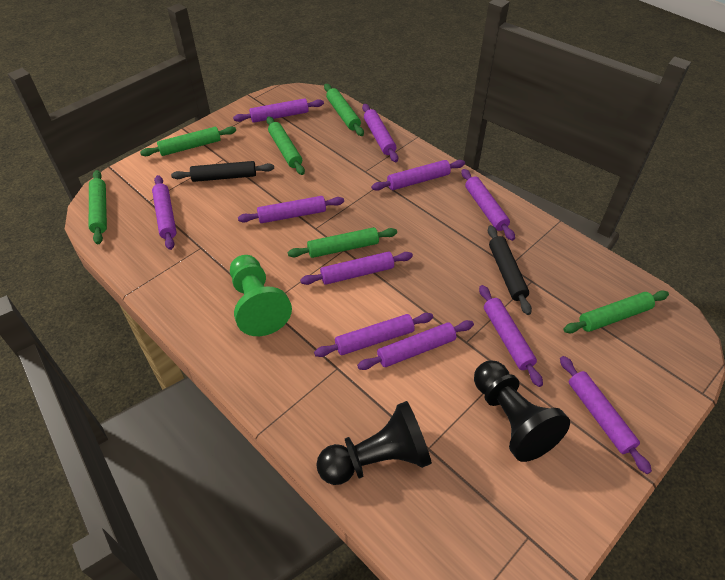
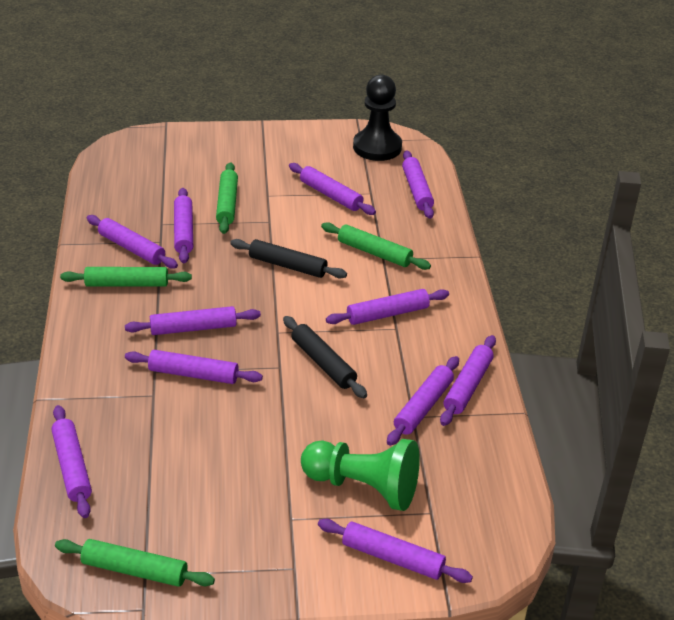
black pawn: [316,401,432,485] [474,360,570,462] = 2 -> [353,75,402,161] = 1
green rolling pin: [89,170,107,244] [140,126,236,156] [266,116,305,175] [288,227,397,258] [324,84,364,136] [563,291,669,333] = 6 -> [55,539,215,587] [60,267,192,287] [216,162,238,234] [321,222,431,270] = 4

